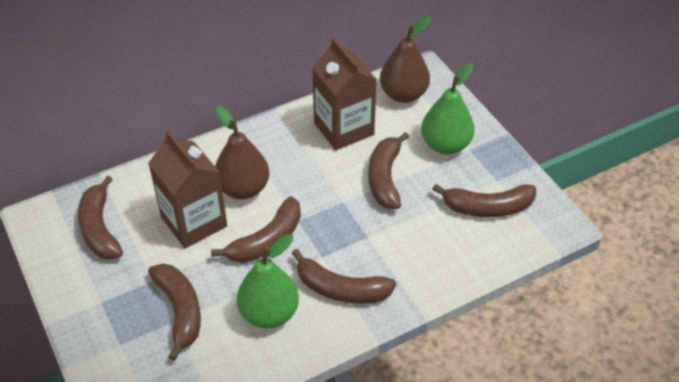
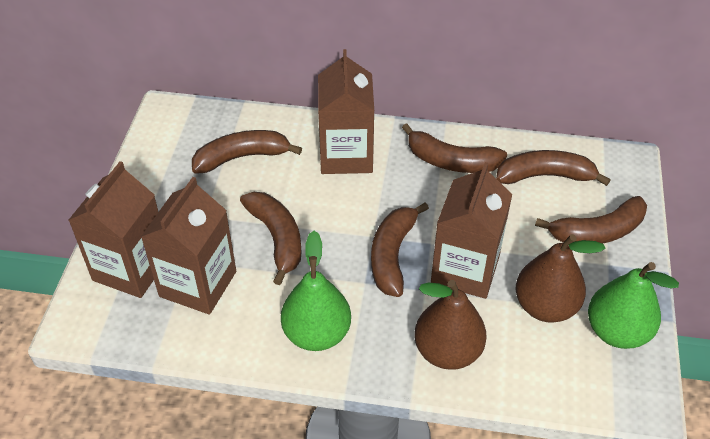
brown carton: [148,131,227,248] [312,38,377,150] = 2 -> [68,161,159,298] [141,177,236,315] [318,49,374,174] [431,162,512,299] = 4

